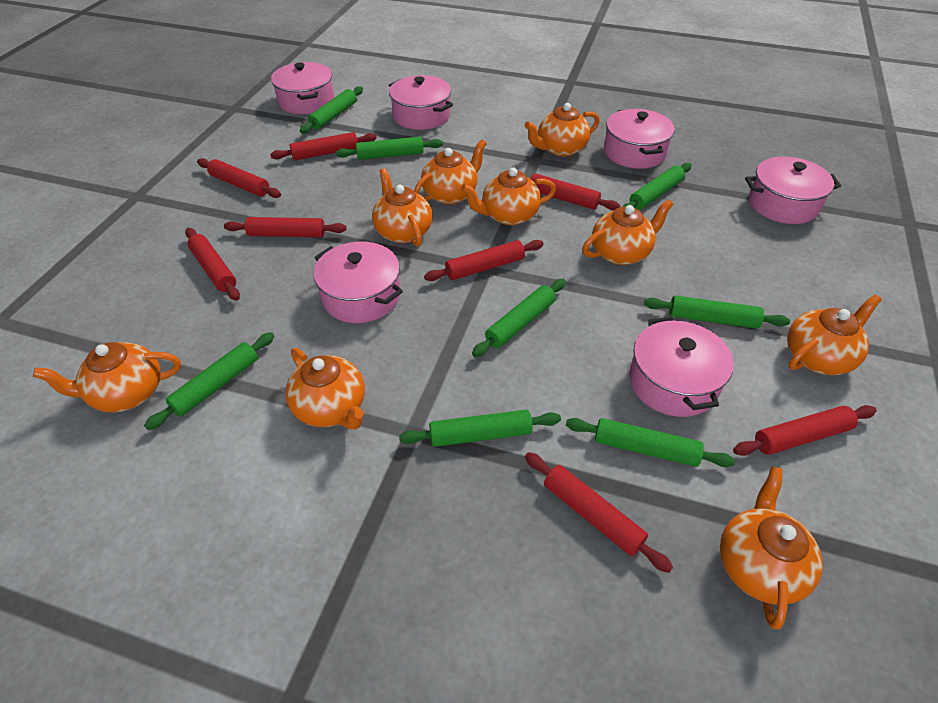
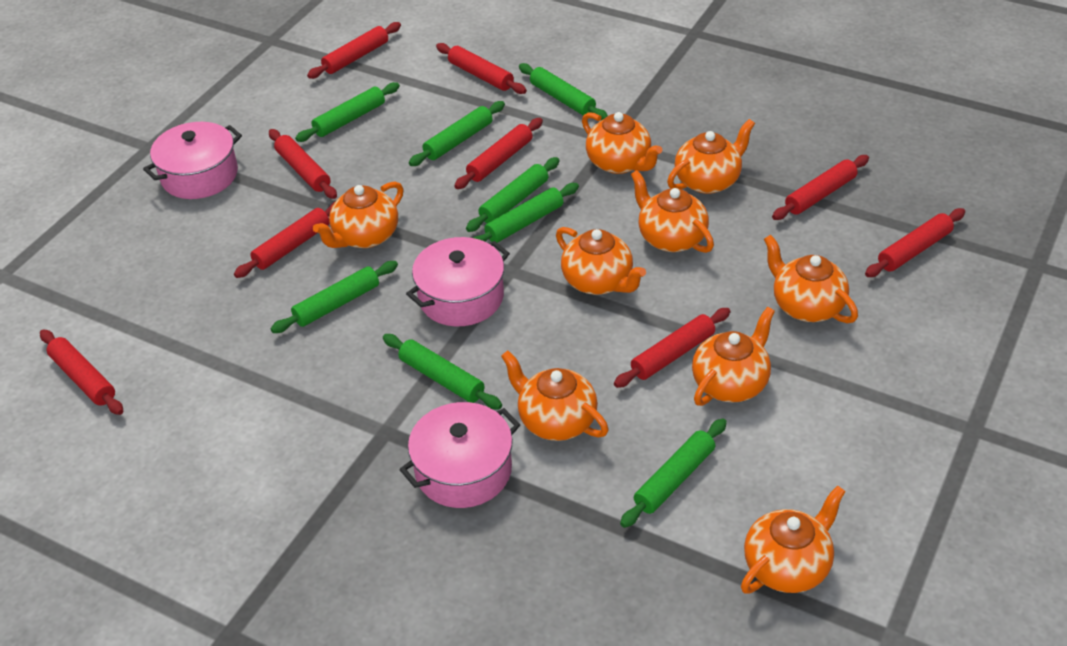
pink pot: [271,62,334,114] [313,242,403,323] [389,75,453,130] [604,109,675,169] [629,317,734,417] [745,157,841,224] = 6 -> [143,122,242,199] [399,402,520,508] [406,237,510,327] = 3
red rolling pin: [185,228,240,301] [197,158,281,198] [224,217,347,237] [270,132,377,160] [424,240,544,281] [525,452,673,573] [530,173,620,211] [733,405,877,456] = 8 -> [40,329,123,415] [234,201,336,278] [269,129,337,199] [307,22,401,79] [436,43,527,94] [454,118,543,189] [614,308,730,388] [772,155,869,220] [865,208,965,277] = 9

